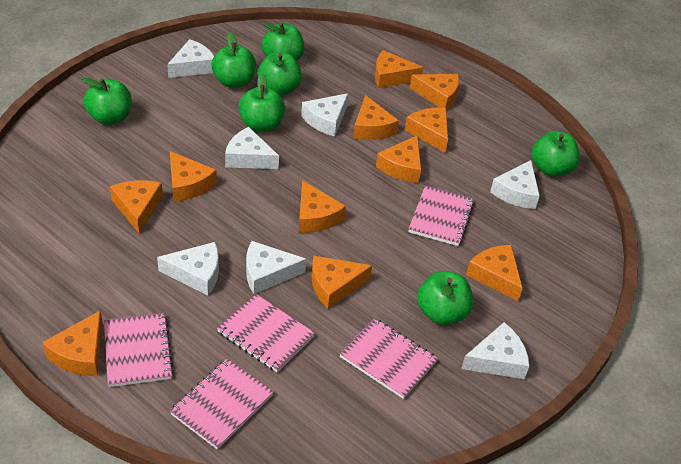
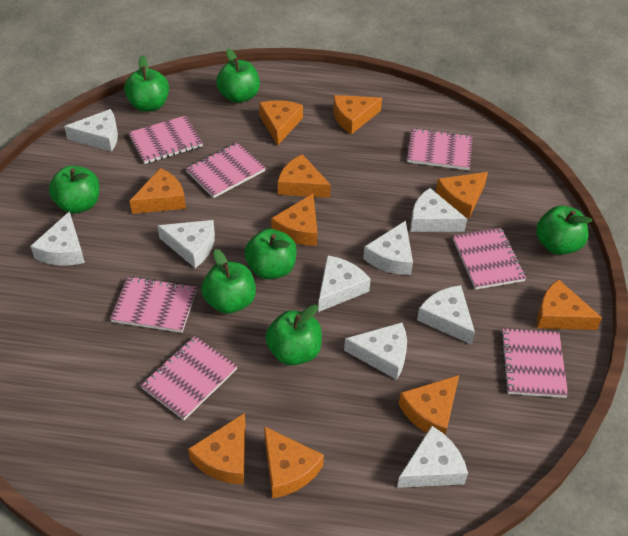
orange cheese: [42,310,103,376] [110,180,163,234] [170,151,217,202] [299,180,346,233] [311,256,372,309] [353,95,399,140] [375,50,423,88] [376,135,421,183] [405,107,448,153] [410,74,459,110] [466,245,523,301] = 11 -> [130,168,186,214] [188,413,246,484] [259,100,303,146] [264,426,324,498] [271,194,317,246] [278,154,331,198] [333,95,382,135] [398,375,459,435] [436,172,488,218] [537,279,602,330] = 10
pink notebook: [104,313,174,387] [170,359,274,450] [217,294,315,372] [339,318,438,399] [408,185,474,246] = 5 -> [110,276,197,333] [128,116,203,164] [140,336,238,420] [186,142,266,198] [407,128,472,170] [453,228,526,290] [500,328,568,398] = 7
white cheese: [157,242,219,295] [167,39,214,78] [225,127,279,169] [246,241,306,294] [301,93,348,136] [461,322,529,379] [490,160,540,209] = 7 -> [31,211,85,266] [64,109,118,152] [157,220,215,268] [318,255,371,312] [344,322,407,380] [363,221,413,275] [397,426,468,488] [410,188,467,232] [417,285,475,345] = 9

